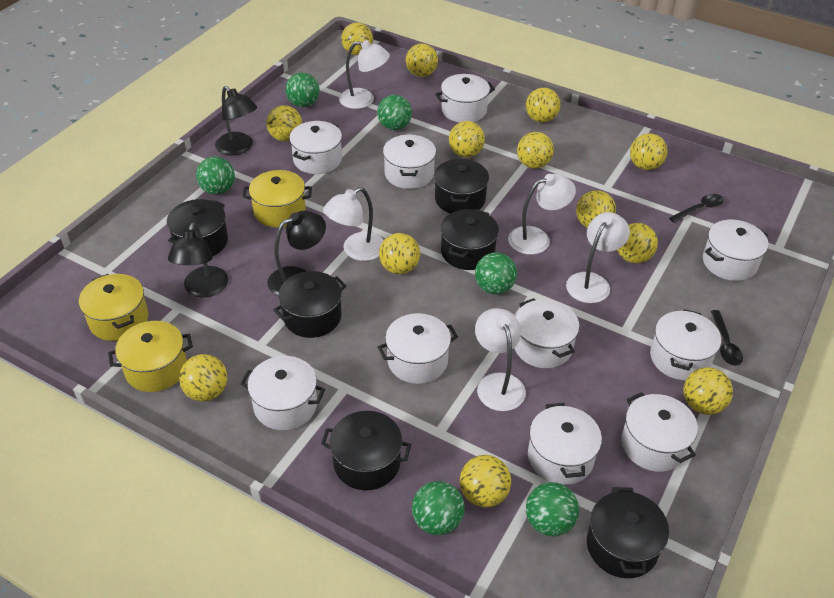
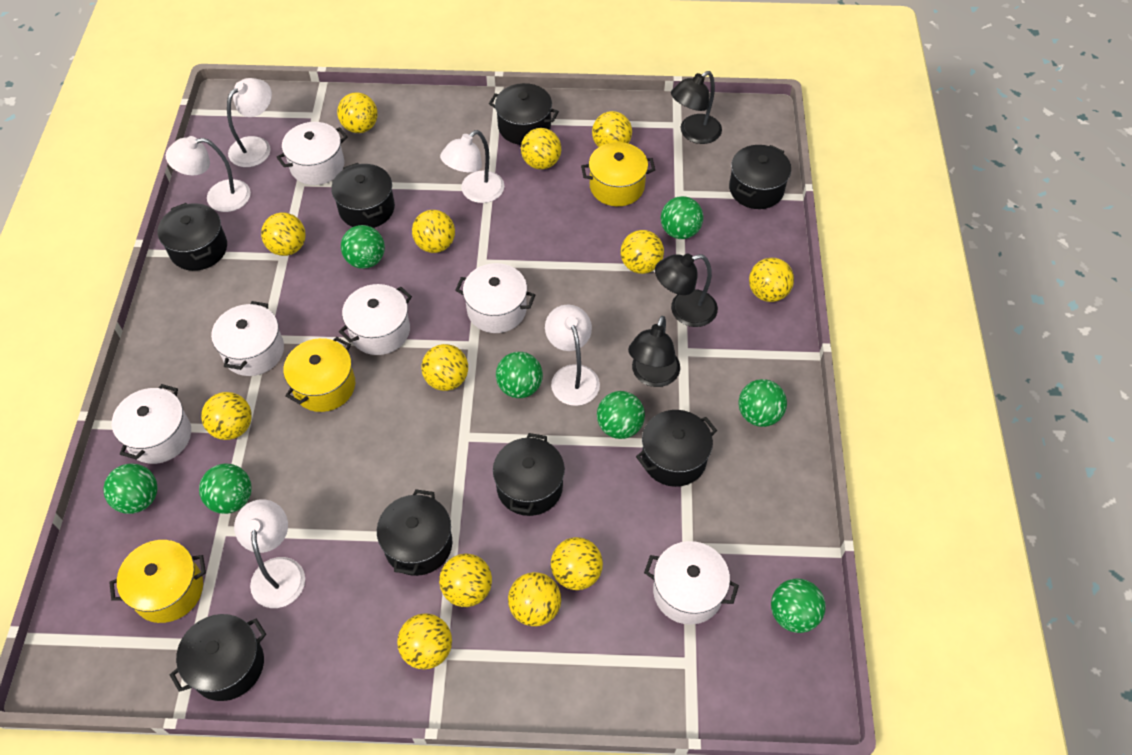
black pot: [167,199,228,256] [274,271,347,338] [321,411,411,490] [434,159,489,214] [440,209,499,270] [587,487,669,578] = 6 -> [158,203,227,271] [170,614,266,701] [331,163,395,228] [377,489,452,576] [489,83,559,145] [493,433,565,516] [636,410,717,487] [729,145,791,209] = 8
black spoon: [669,194,724,223] [711,310,743,366] = 2 -> none = 0
green ball: [196,156,235,195] [285,73,320,107] [377,95,412,130] [412,481,465,535] [475,252,517,295] [526,482,579,536] = 6 -> [103,463,157,514] [199,464,252,514] [341,225,385,269] [496,352,543,398] [597,391,645,439] [661,196,703,239] [738,379,787,427] [771,578,826,633] = 8
white pot: [240,356,325,430] [289,121,342,174] [378,313,458,384] [383,135,436,189] [435,74,495,123] [514,298,579,368] [528,403,602,485] [621,392,698,472] [650,309,721,380] [703,220,768,281] = 10 -> [112,384,191,464] [211,301,284,376] [277,122,348,185] [339,284,412,355] [455,263,535,333] [644,541,739,625] = 6

